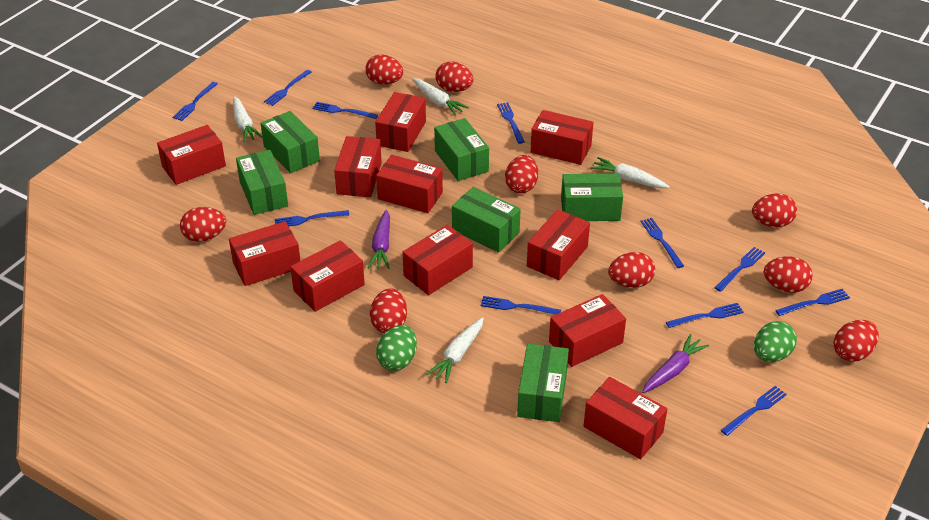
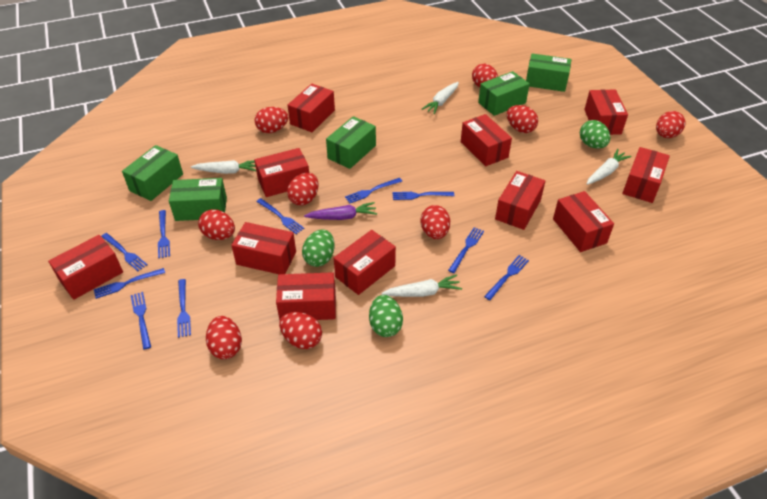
blue fork: [173,82,218,121] [264,70,312,106] [274,210,349,227] [312,102,378,119] [481,296,561,315] [497,102,525,144] [640,218,684,268] [666,303,744,328] [715,247,765,292] [721,386,787,436] [775,289,850,316] = 11 -> [94,268,165,299] [101,233,148,271] [131,292,151,350] [158,210,170,258] [177,279,191,338] [256,198,305,234] [345,178,402,203] [393,192,454,200] [448,227,484,273] [484,255,529,300] = 10
green box: [236,150,288,215] [261,111,320,173] [434,118,489,181] [452,187,521,253] [517,343,569,422] [561,173,623,221] = 6 -> [122,145,183,201] [169,178,227,221] [326,116,376,169] [478,71,530,116] [526,53,571,92] = 5
green egg: [376,325,417,371] [754,321,797,362] = 2 -> [302,229,334,267] [369,295,403,337] [580,120,610,149] = 3
purple carrot: [367,210,390,269] [642,334,709,393] = 2 -> [304,202,377,220] = 1

